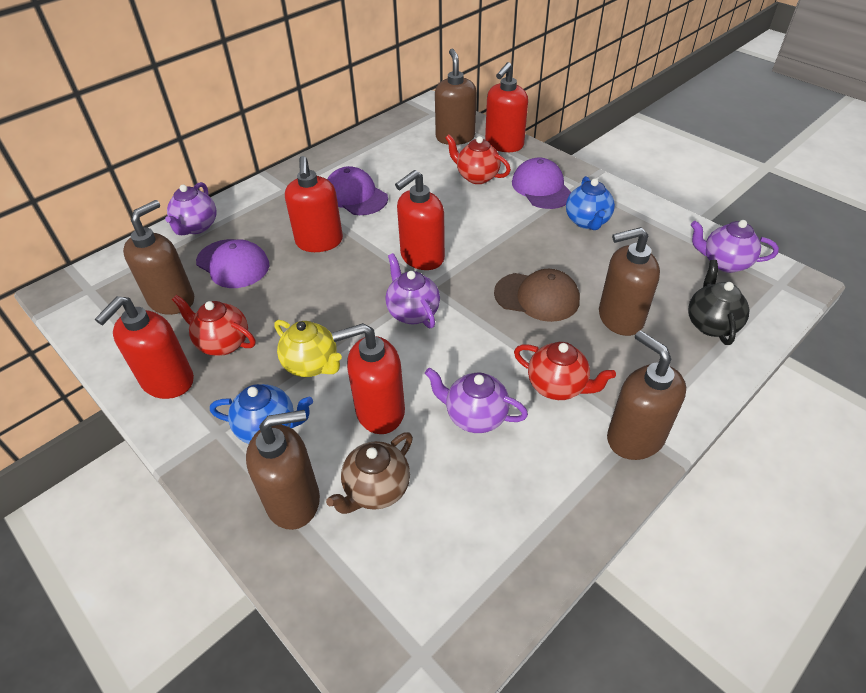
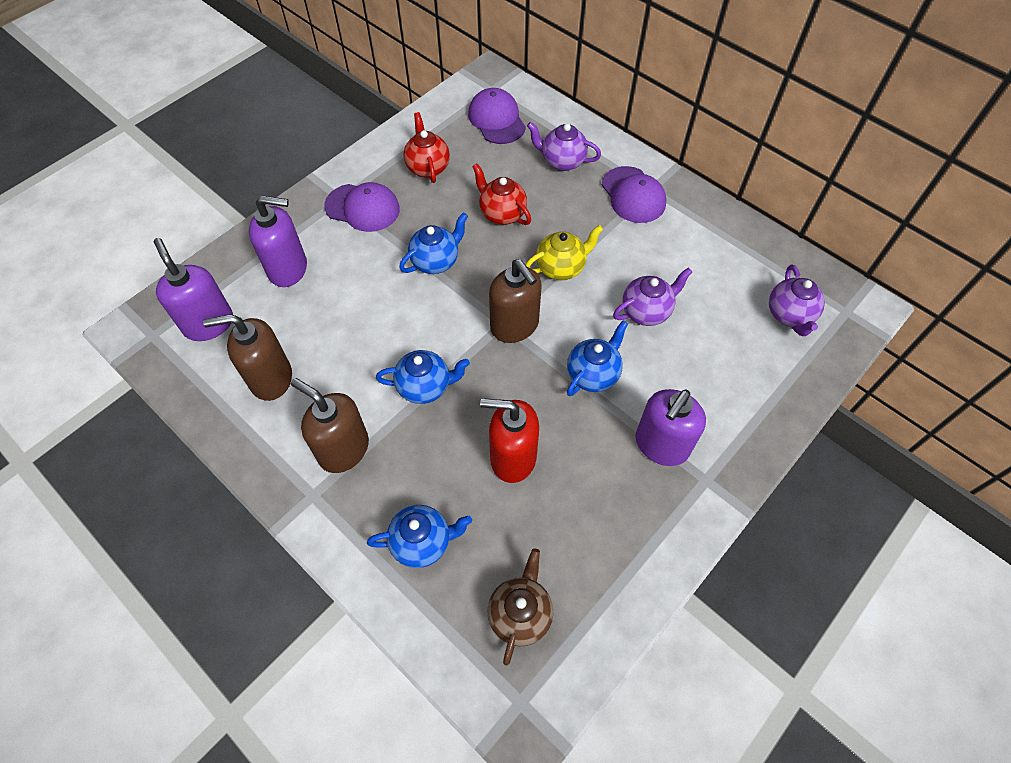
black teapot: [688,260,750,345] = 1 -> none = 0
blue teapot: [210,384,313,444] [566,176,615,230] = 2 -> [367,505,472,568] [376,350,470,404] [399,213,468,274] [567,321,628,396] = 4
brown cap: [494,269,580,322] = 1 -> none = 0
brown soap dispenser: [123,200,194,315] [246,410,320,530] [435,49,477,145] [599,227,660,336] [607,330,686,460] = 5 -> [203,314,292,401] [291,378,369,473] [489,259,542,343] = 3
purple soap dispenser: none = 0 -> [154,238,233,341] [249,195,307,287] [636,389,706,466] = 3
purple teapot: [165,182,217,235] [385,253,440,328] [425,368,528,433] [691,220,779,273] = 4 -> [527,122,601,171] [613,268,692,326] [769,265,825,336] = 3
red soap dispenser: [95,296,194,399] [285,156,343,252] [332,323,405,434] [395,170,445,270] [485,62,528,152] = 5 -> [480,398,539,483] = 1
red teapot: [172,295,255,356] [445,134,511,184] [514,342,616,400] = 3 -> [403,112,450,183] [472,164,531,225] = 2

